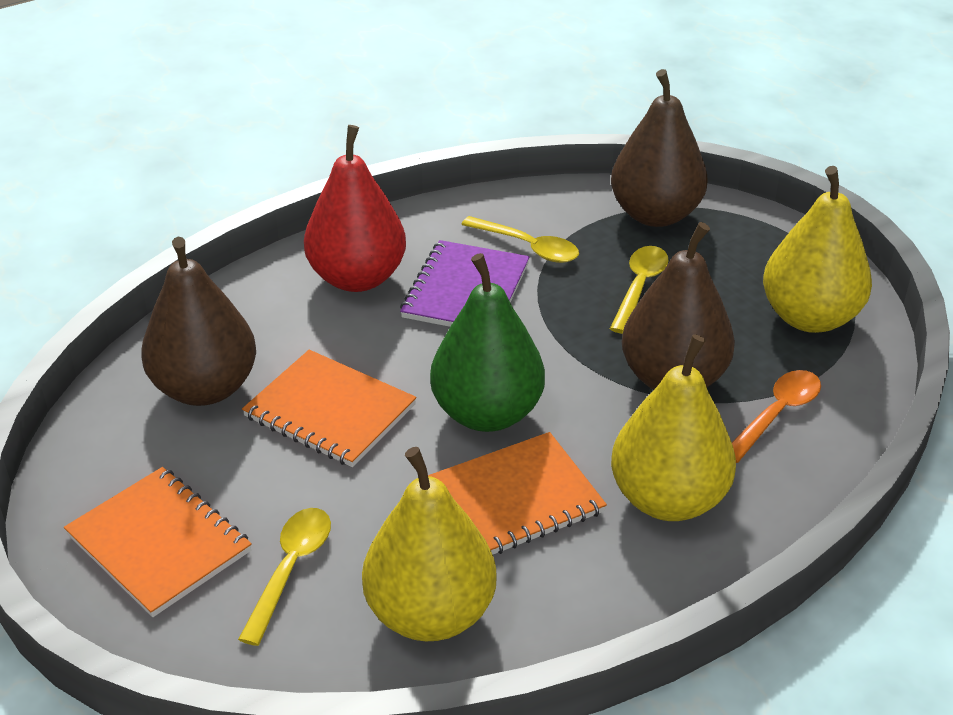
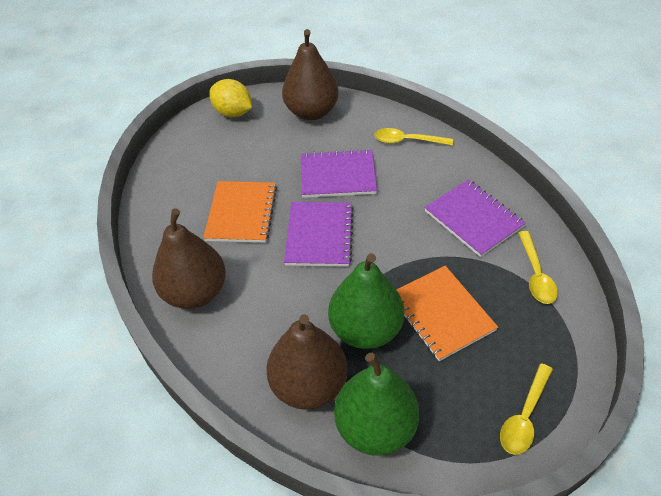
green pear: [430,253,545,432] = 1 -> [328,253,404,349] [334,353,420,456] = 2
orange notebook: [64,467,252,617] [242,350,416,467] [428,432,607,555] = 3 -> [203,181,277,243] [396,266,498,361] = 2
orange spoon: [732,370,821,463] = 1 -> none = 0
purple notebook: [400,240,530,327] = 1 -> [284,202,354,267] [301,149,377,198] [425,179,526,257] = 3
red pear: [304,125,406,292] = 1 -> none = 0
yellow lemon: none = 0 -> [209,79,252,117] = 1
yellow pear: [362,447,497,641] [611,334,736,521] [763,166,872,333] = 3 -> none = 0

